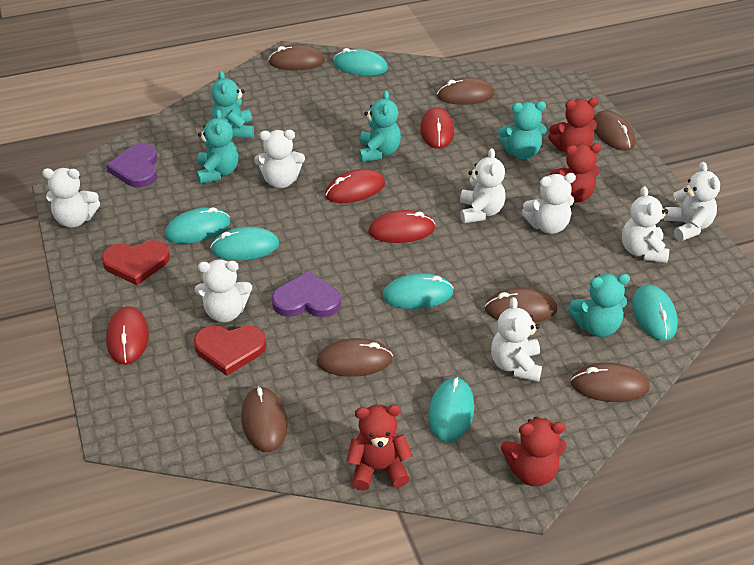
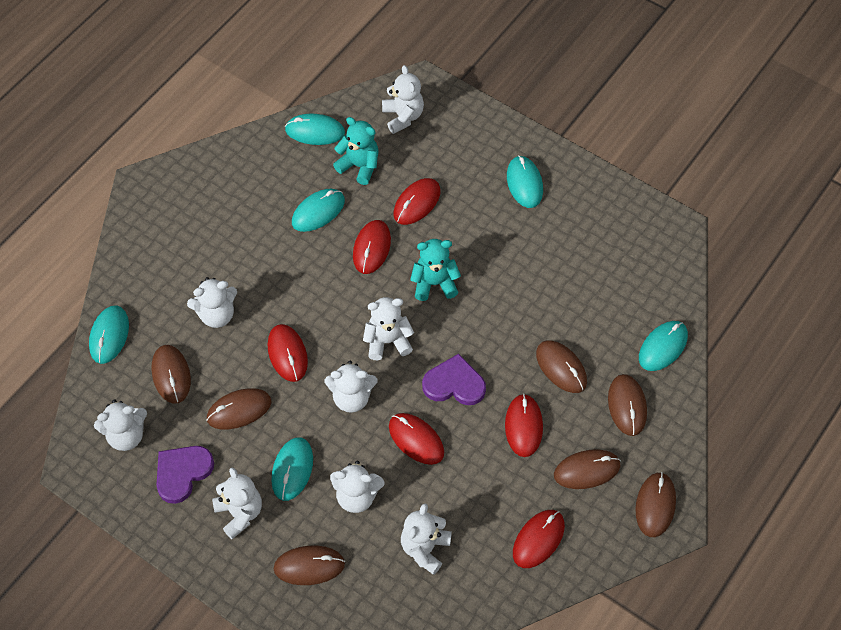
red heart: [101,240,170,285] [194,326,267,376] = 2 -> none = 0
red mouse: [106,306,149,365] [325,169,385,203] [368,210,435,243] [420,107,454,149] = 4 -> [268,324,308,382] [353,220,391,274] [389,413,444,465] [393,178,441,225] [505,394,543,457] [513,510,565,568] = 6
red teddy bear: [346,405,413,491] [501,417,567,487] [548,98,599,152] [550,143,601,203] = 4 -> none = 0
turquoise teddy bear: [197,109,239,184] [211,70,254,138] [359,90,401,162] [499,101,547,159] [568,274,630,337] = 5 -> [333,117,378,185] [410,239,461,301] = 2

